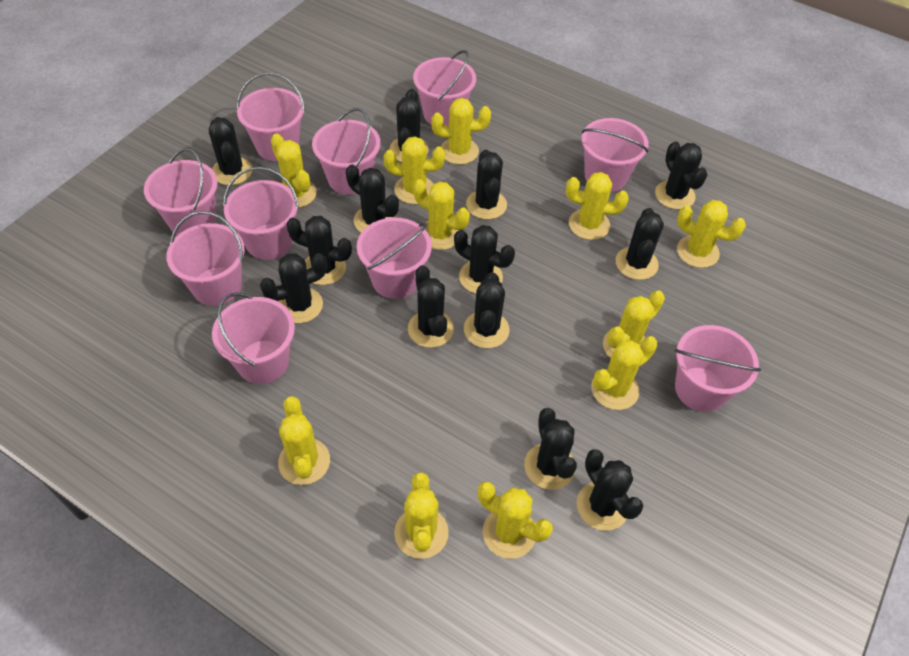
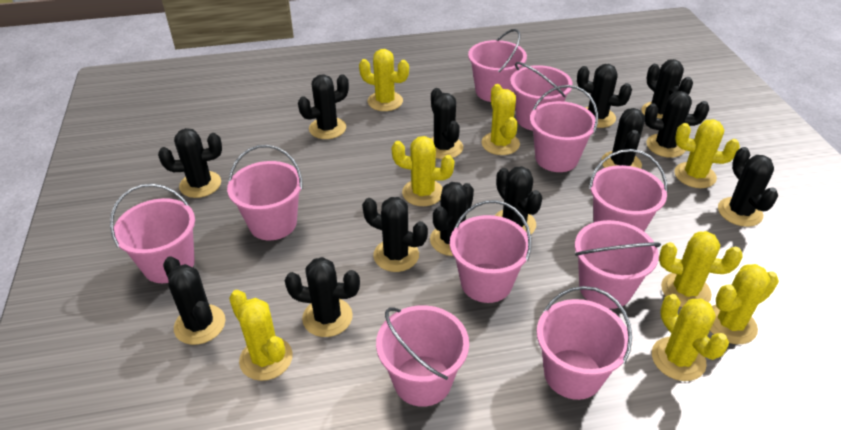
yellow cactus: [271,133,317,208] [278,396,330,485] [384,136,445,204] [394,472,449,559] [413,179,470,250] [432,98,491,165] [478,481,553,559] [566,172,629,240] [591,336,658,410] [603,290,665,359] [677,200,746,268] = 11 -> [229,290,293,381] [359,49,409,111] [392,136,454,206] [481,84,520,155] [652,294,729,381] [659,231,743,307] [674,119,740,188] [710,264,779,344] = 8

